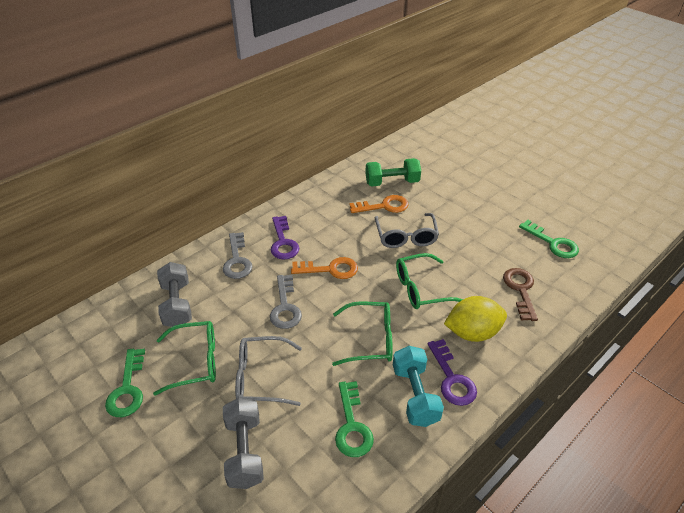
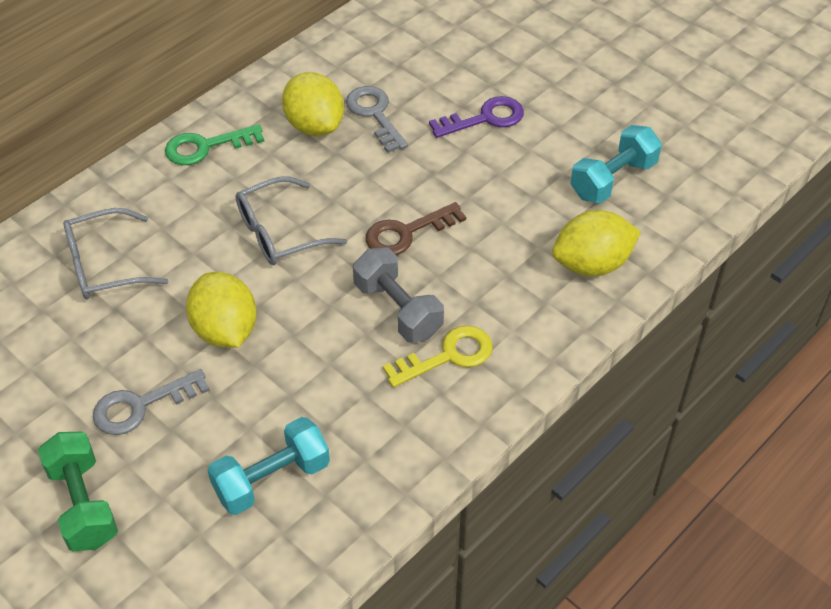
green glasses: [153,321,216,396] [332,302,393,366] [396,253,463,309] = 3 -> none = 0
green key: [105,349,145,417] [335,381,374,457] [519,220,579,258] = 3 -> [165,124,264,165] = 1
grey dumbbell: [157,262,192,327] [223,398,264,489] = 2 -> [353,247,444,343] = 1
orange key: [291,257,358,279] [349,195,409,213] = 2 -> none = 0
purple key: [271,216,299,260] [428,339,477,406] = 2 -> [429,96,524,138] = 1
turquoise dumbbell: [393,346,444,427] = 1 -> [207,417,330,515] [570,125,662,203] = 2
yellow key: none = 0 -> [383,325,493,387] = 1
yellow lemon: [444,296,507,342] = 1 -> [186,272,257,348] [282,72,344,136] [552,210,641,276] = 3

